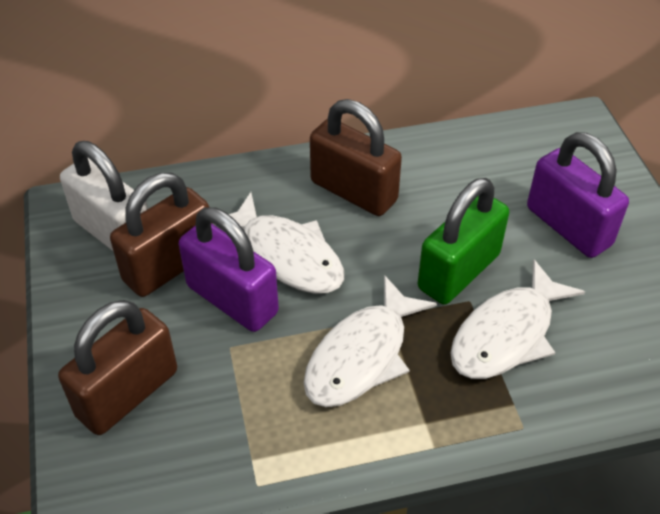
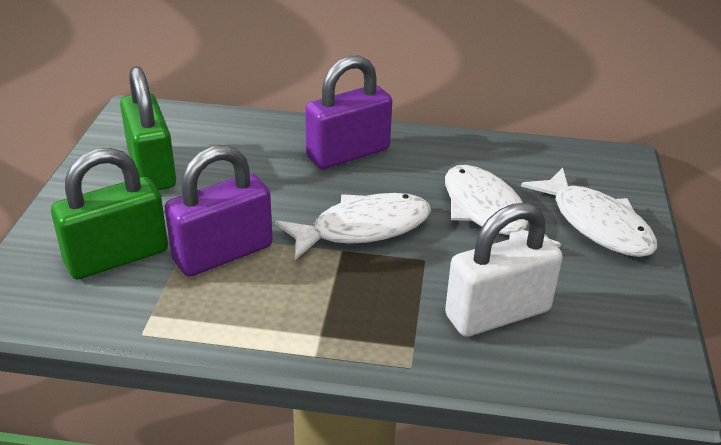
brown padlock: [58,300,177,435] [110,173,209,297] [310,99,402,216] = 3 -> none = 0
green padlock: [418,178,509,305] = 1 -> [51,148,168,279] [120,66,176,191] = 2

